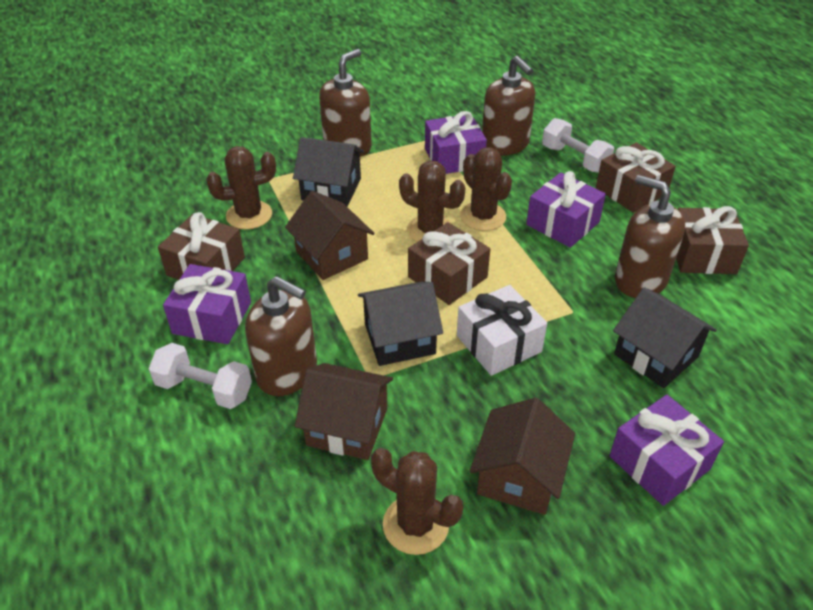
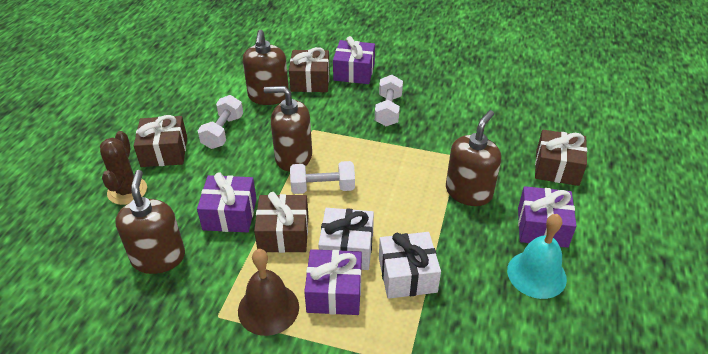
black house: [293,137,364,207] [358,282,443,366] [613,287,717,388] = 3 -> none = 0
brown bell: none = 0 -> [238,249,299,336] = 1
brown cactus: [206,146,276,229] [371,448,463,555] [399,161,465,242] [460,147,512,231] = 4 -> [100,131,147,205] = 1
brown house: [285,191,375,280] [295,363,393,460] [470,398,575,515] = 3 -> none = 0
turquoise bell: none = 0 -> [507,214,567,299] = 1
white dumbbell: [148,343,252,409] [542,118,614,173] = 2 -> [198,95,243,149] [290,161,355,194] [375,75,403,126] = 3
white gift: [457,285,547,376] = 1 -> [318,208,374,270] [379,232,441,299] = 2

